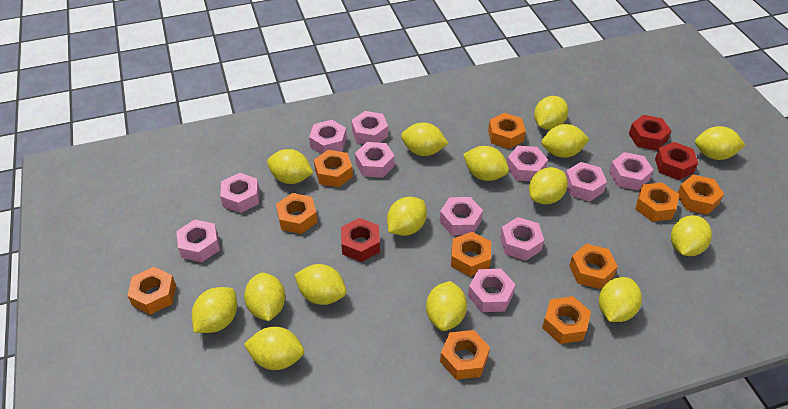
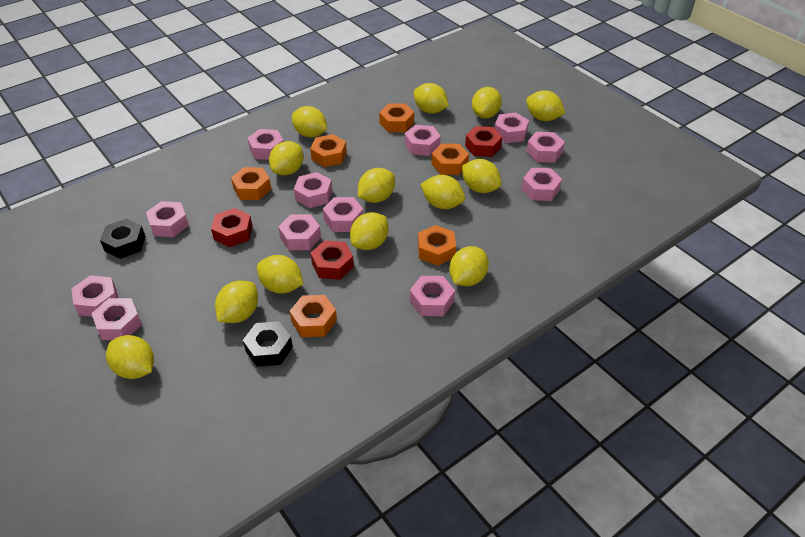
black nut: none = 0 -> [100,219,146,259] [243,321,293,367] = 2
orange nut: [127,267,176,315] [276,193,317,234] [314,150,353,187] [440,330,490,380] [451,232,491,277] [488,113,526,149] [542,296,591,344] [569,244,618,289] [635,182,679,222] [678,175,724,215] = 10 -> [231,167,271,200] [290,295,337,337] [310,134,347,167] [379,104,414,132] [418,225,456,266] [431,144,469,175] = 6
pink nut: [176,219,220,262] [220,173,259,213] [309,120,347,154] [351,111,388,144] [355,142,394,178] [440,197,483,235] [468,269,516,312] [500,217,544,261] [507,146,548,181] [566,162,607,202] [609,152,653,190] = 11 -> [71,275,118,317] [91,298,142,340] [146,201,189,237] [248,129,283,160] [278,214,321,250] [294,172,332,208] [323,197,363,232] [405,125,441,156] [410,276,455,316] [495,112,529,143] [521,168,562,201] [526,132,565,163] = 12
yellow lemon: [192,287,237,333] [244,273,285,321] [244,327,304,370] [267,149,313,184] [295,264,347,305] [387,197,427,236] [401,122,449,156] [426,281,467,331] [463,146,509,181] [529,167,568,204] [534,96,568,130] [542,124,589,158] [599,277,642,322] [671,215,712,256] [695,126,745,160] = 15 -> [106,335,154,379] [215,281,258,323] [257,255,303,293] [269,141,304,175] [292,106,327,138] [350,212,389,250] [358,168,395,203] [414,83,449,114] [421,175,465,209] [449,246,489,286] [462,159,501,193] [472,87,502,119] [526,90,565,121] = 13

